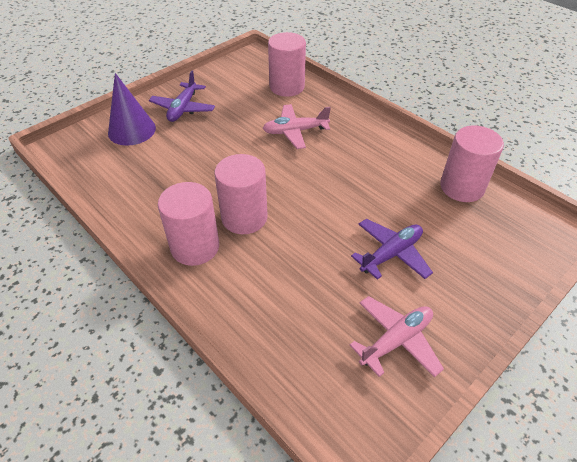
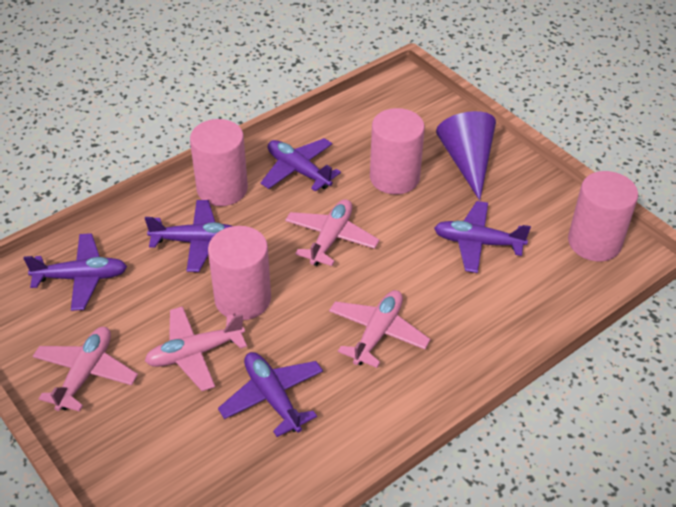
pink plane: [262,104,331,149] [350,296,444,377] = 2 -> [32,327,138,412] [145,306,247,391] [285,199,379,266] [329,290,430,368] = 4
purple plane: [149,71,215,122] [351,219,433,280] = 2 -> [23,233,127,311] [145,200,232,272] [218,352,323,437] [261,138,341,192] [434,201,531,273] = 5

